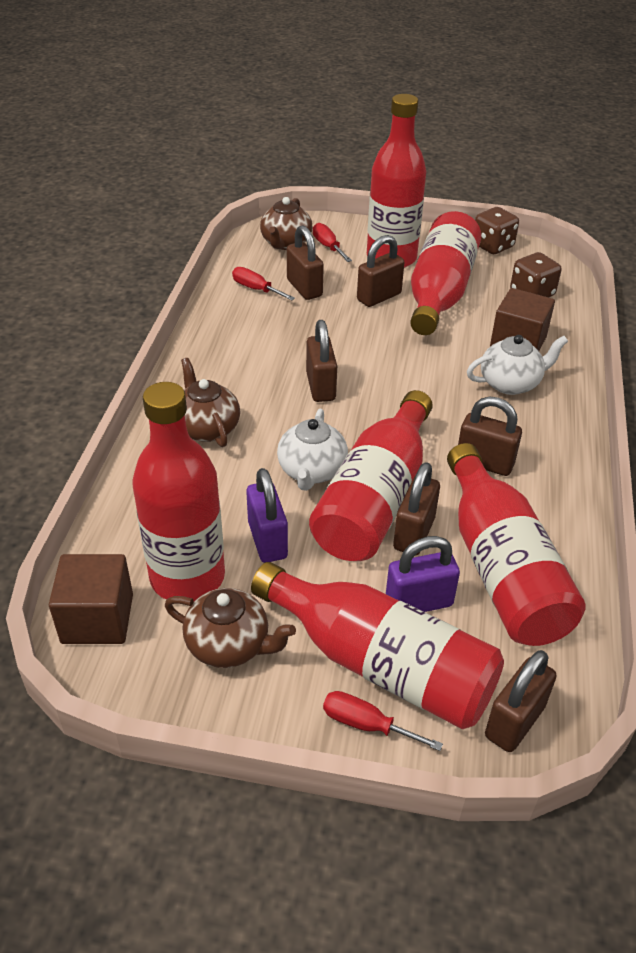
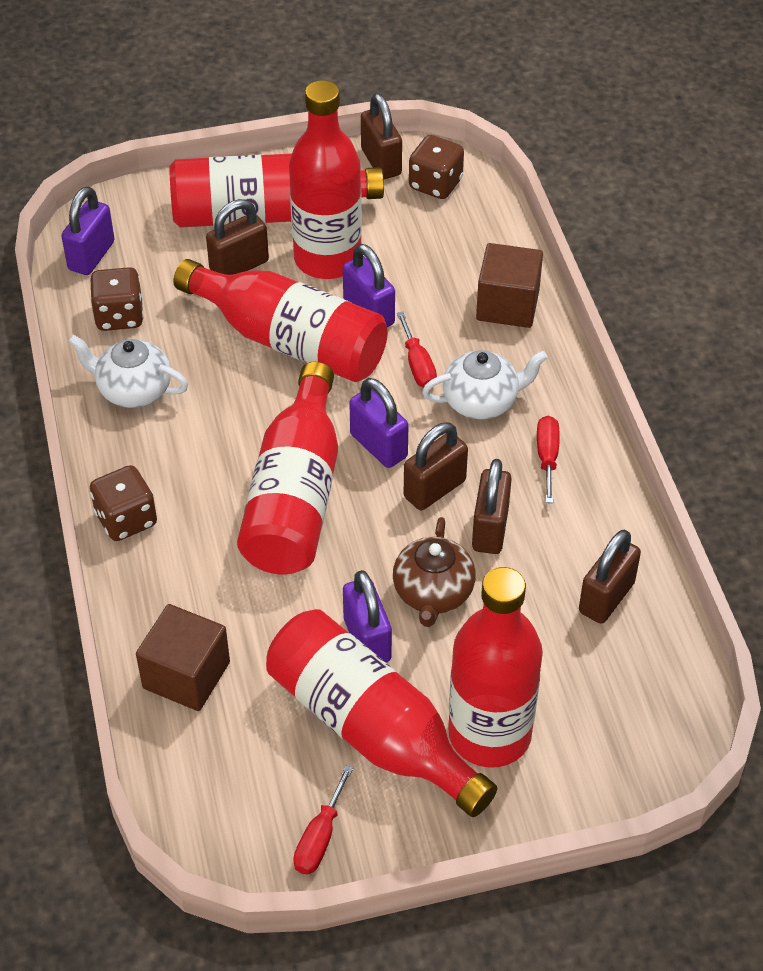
brown dice: [475,207,519,254] [510,252,562,297] = 2 -> [90,267,144,331] [90,465,157,541] [409,135,464,199] = 3
brown padlock: [287,226,324,300] [306,320,337,402] [357,235,404,307] [393,462,440,556] [458,397,522,476] [485,650,556,752] = 6 -> [206,199,269,275] [361,93,402,179] [404,423,468,510] [472,459,512,554] [579,530,641,624] = 5
brown teapot: [165,588,296,668] [181,358,240,447] [260,197,313,250] = 3 -> [393,517,476,627] = 1
purple padlock: [246,468,288,563] [386,536,460,612] = 2 -> [61,187,115,275] [343,244,395,327] [343,570,392,663] [349,378,408,468] = 4

